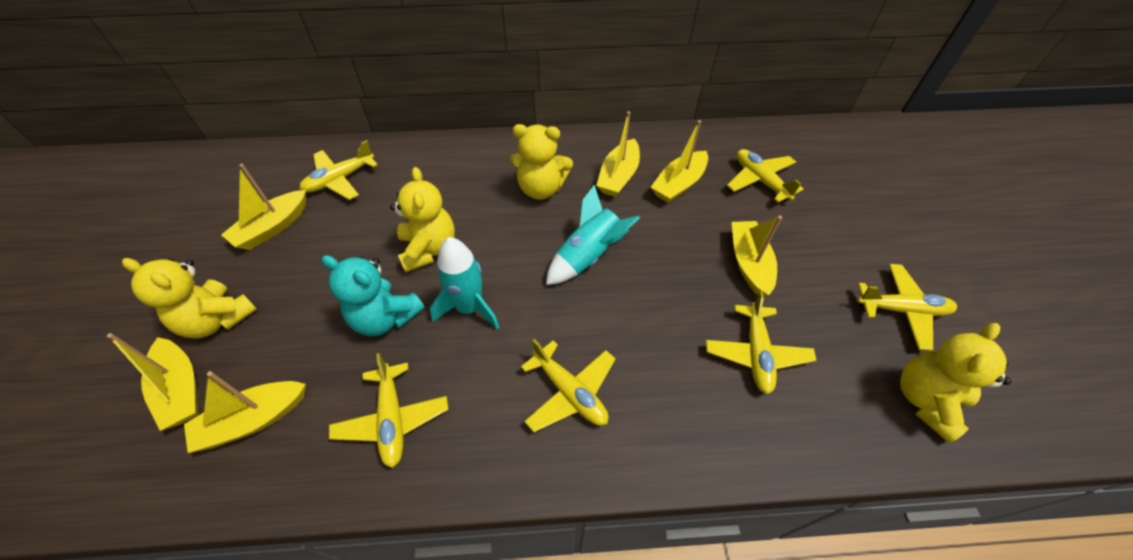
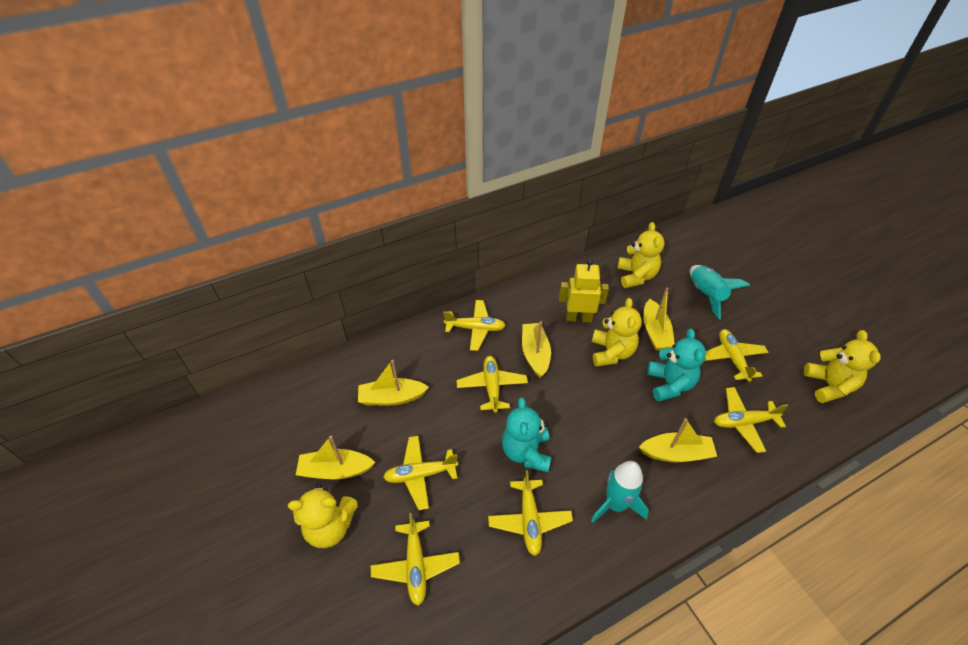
turquoise teddy bear: [322,255,425,336] = 1 -> [502,397,551,472] [647,329,706,402] = 2
yellow boat: [107,333,199,431] [184,371,306,453] [221,164,306,250] [596,111,640,197] [651,120,708,203] [732,216,782,296] = 6 -> [296,436,375,480] [358,360,429,406] [522,321,551,378] [639,418,717,462] [643,288,675,350] = 5
yellow plane: [300,140,378,200] [329,353,449,468] [521,339,615,432] [706,291,817,394] [727,149,804,202] [857,264,957,351] = 6 -> [371,513,460,606] [383,436,458,510] [443,300,506,351] [456,356,528,413] [488,470,573,556] [705,329,768,382] [714,387,789,453] = 7
yellow robot: none = 0 -> [559,259,609,322] = 1

